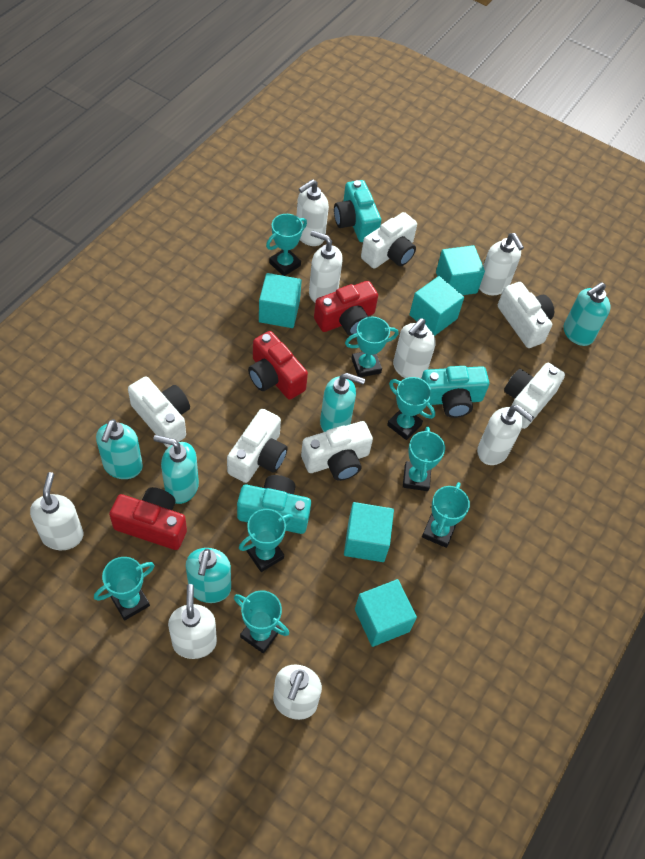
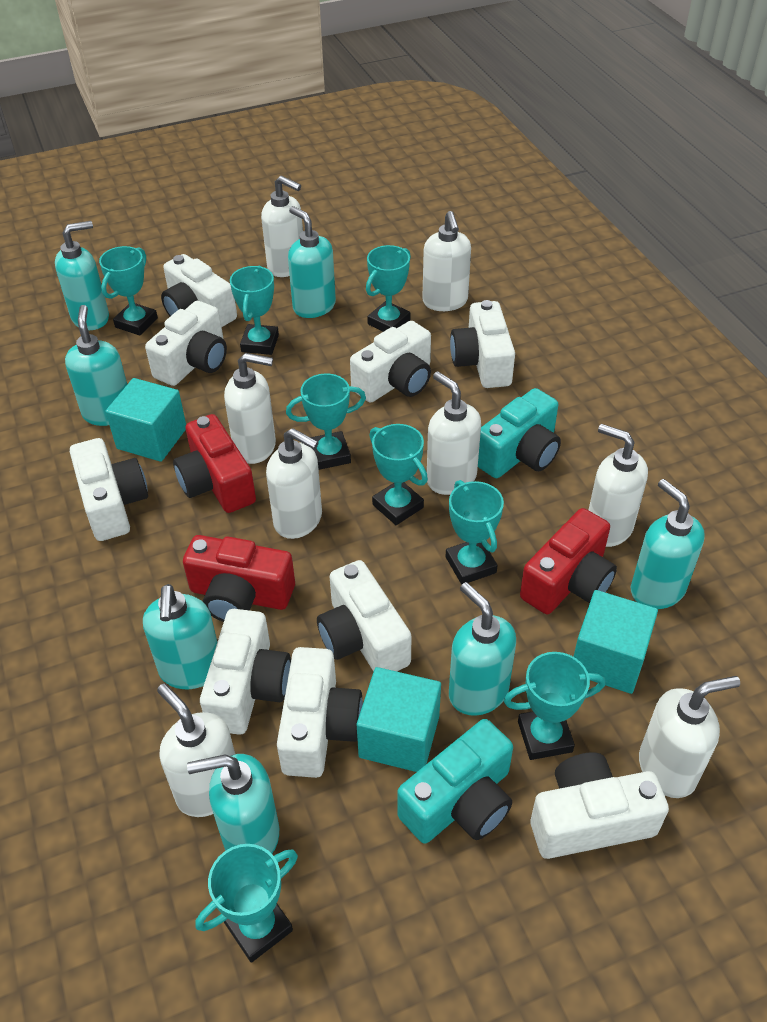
turquoise camera: [237,475,311,534] [334,180,381,242] [421,366,489,418] = 3 -> [397,719,513,844] [478,388,561,478] = 2
turquoise cube: [259,273,302,328] [344,502,394,562] [355,579,417,647] [409,276,464,336] [436,245,485,295] = 5 -> [105,378,186,462] [357,667,441,772] [573,590,658,694] = 3
turquoise soap dispenser: [96,419,143,479] [153,435,199,504] [186,548,231,603] [320,373,365,432] [564,282,611,346] = 5 -> [55,221,109,330] [65,305,127,426] [143,584,217,689] [187,754,279,854] [288,206,336,318] [449,582,516,716] [631,479,705,609] = 7
white camera: [128,376,190,447] [227,409,288,483] [301,421,373,481] [361,212,417,268] [498,282,554,348] [504,363,565,429] = 6 -> [70,438,148,541] [145,301,227,386] [161,254,237,327] [200,609,291,735] [277,647,363,778] [317,560,412,672] [350,321,431,403] [450,300,515,388] [531,752,669,859] = 9

